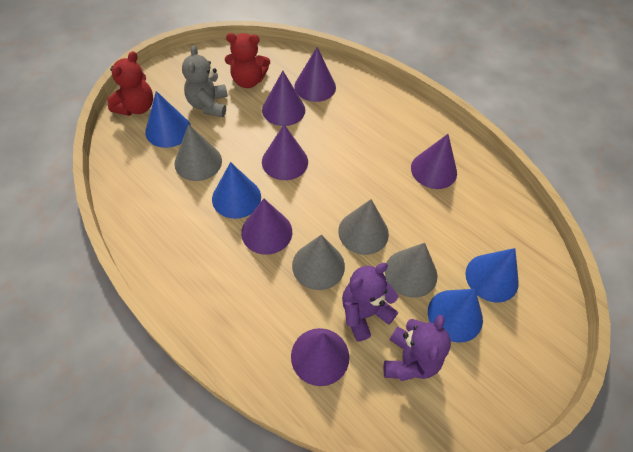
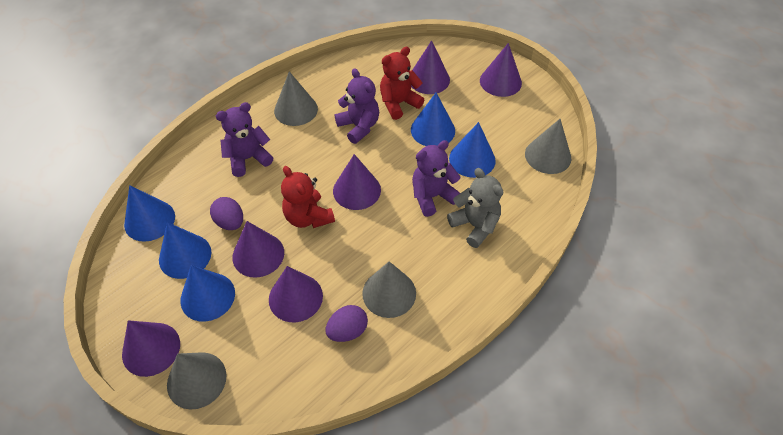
blue cone: [145,91,191,148] [212,162,261,219] [428,289,483,343] [466,248,519,303] = 4 -> [124,185,175,242] [159,222,211,279] [180,265,235,322] [411,93,455,146] [449,122,496,178] = 5
purple egg: none = 0 -> [210,197,243,230] [326,305,368,342] = 2
purple teddy bear: [342,263,398,342] [383,315,451,381] = 2 -> [216,102,273,177] [335,68,379,144] [412,140,461,217] = 3

